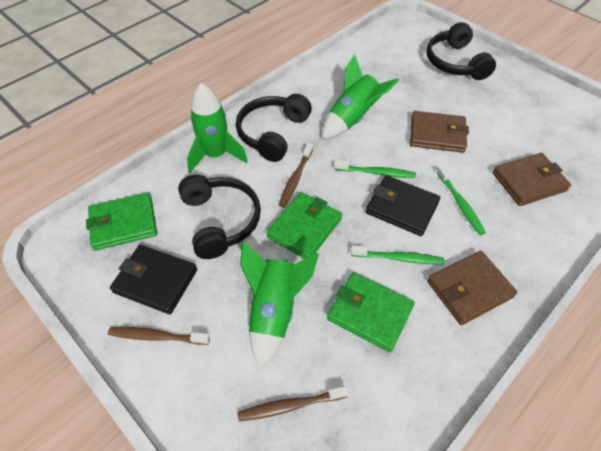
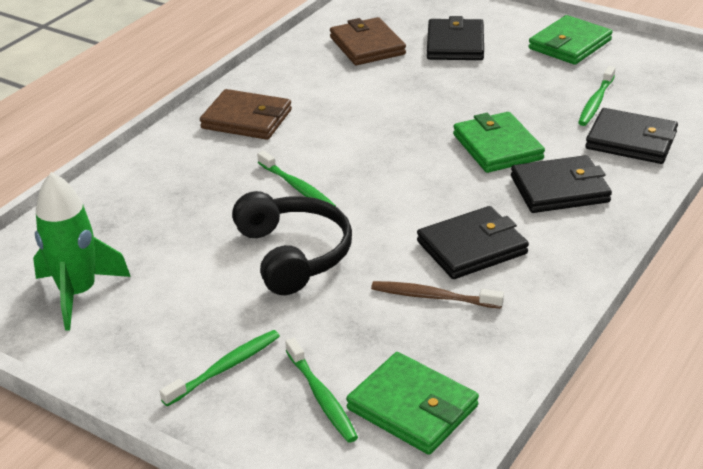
black headphones: [178,175,261,259] [236,94,312,162] [427,22,496,80] = 3 -> [232,191,352,295] = 1
black wallet: [110,245,197,314] [366,175,440,236] = 2 -> [417,206,529,279] [427,16,484,60] [511,155,612,213] [585,108,678,164] = 4
brown toothbrush: [108,327,210,345] [237,386,349,421] [279,143,313,207] = 3 -> [371,281,504,309] = 1
brown wallet: [410,111,469,153] [427,251,517,325] [492,153,571,206] = 3 -> [200,89,292,140] [330,17,406,65] = 2
green rocket: [187,83,248,173] [240,241,319,369] [322,54,399,139] = 3 -> [33,172,131,331] = 1
green toothbrush: [335,160,416,178] [351,245,444,264] [437,166,486,235] = 3 -> [160,330,280,407] [257,150,336,207] [285,338,358,443] [578,66,615,126] = 4

